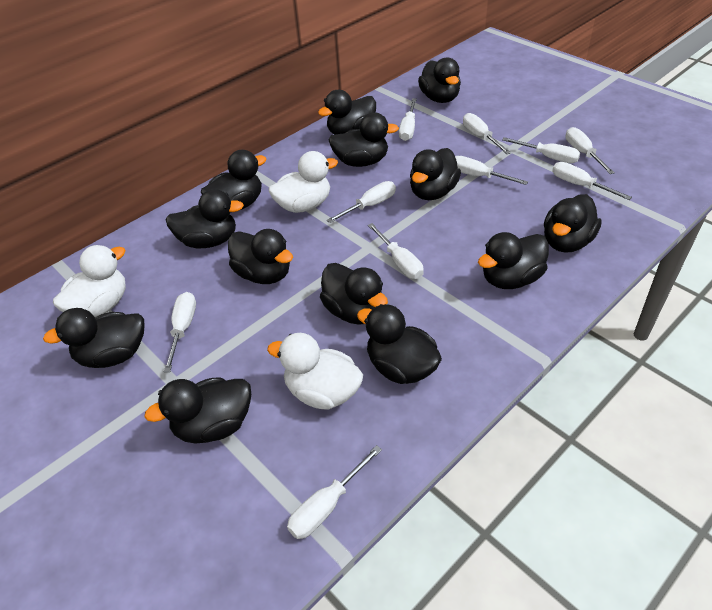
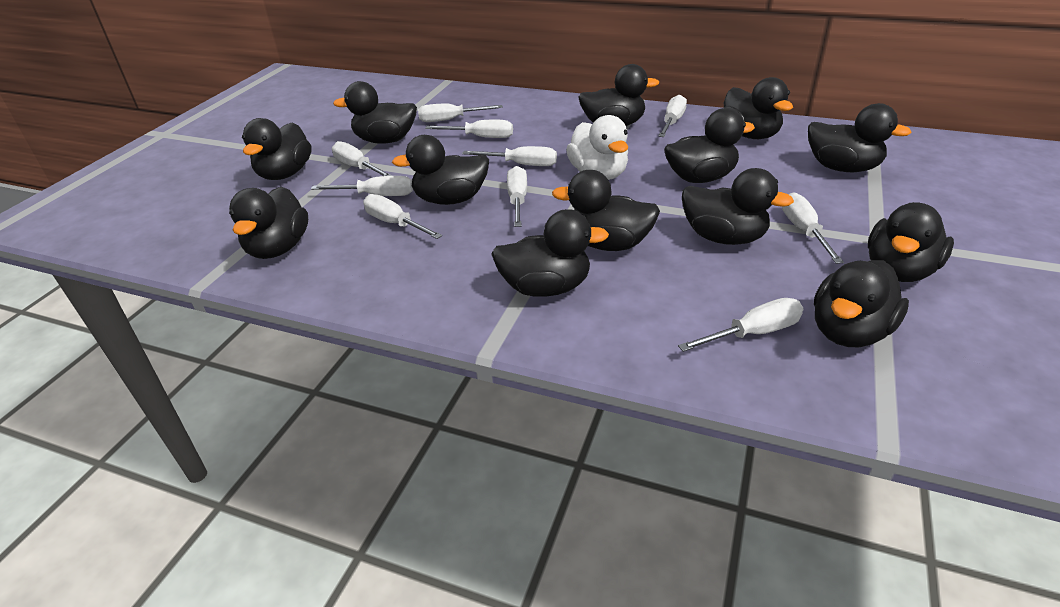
white duck: [53,245,126,317] [267,333,363,409] [268,151,338,213] = 3 -> [566,115,628,180] = 1

